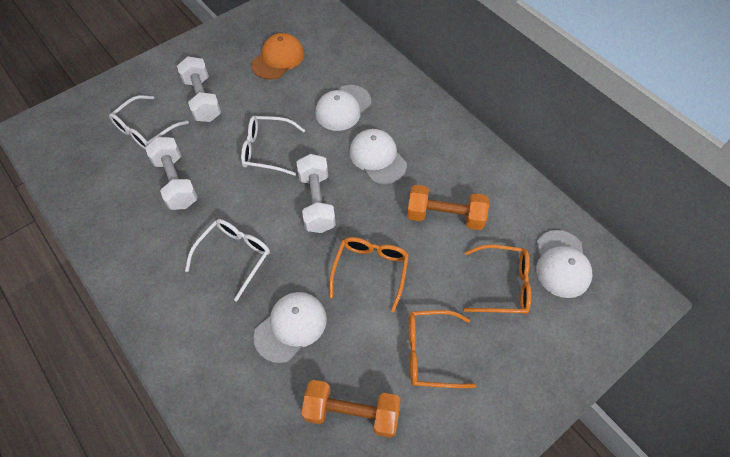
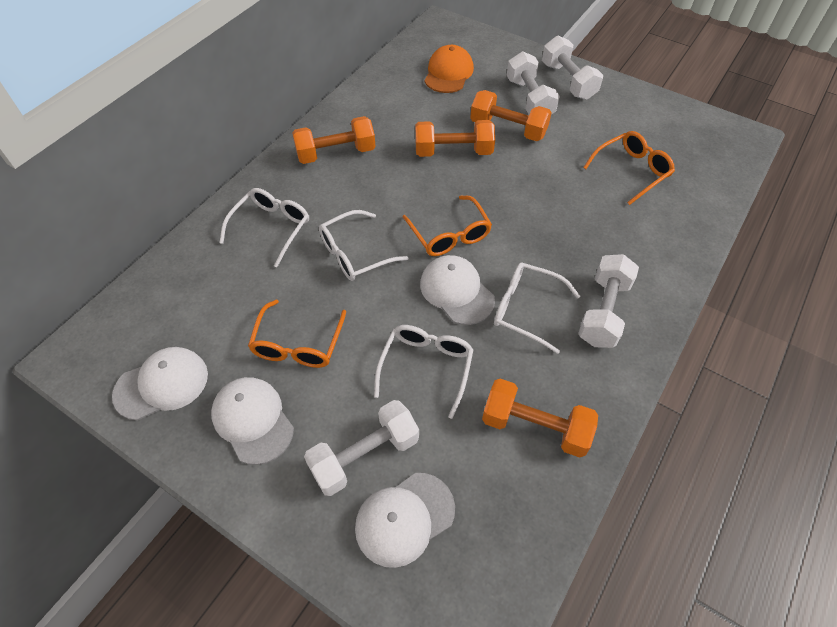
orange dumbbell: [301,380,401,438] [407,185,489,230] = 2 -> [292,116,376,164] [415,120,495,157] [470,90,552,141] [482,378,598,458] = 4
white dumbbell: [145,137,198,210] [177,56,221,122] [296,154,336,233] = 3 -> [304,400,419,496] [507,51,560,115] [542,36,603,100] [578,254,639,348] = 4
white glasses: [109,95,189,150] [185,219,270,301] [241,116,305,176] = 3 -> [219,188,309,267] [319,210,409,281] [374,325,474,419] [494,263,580,354] = 4

